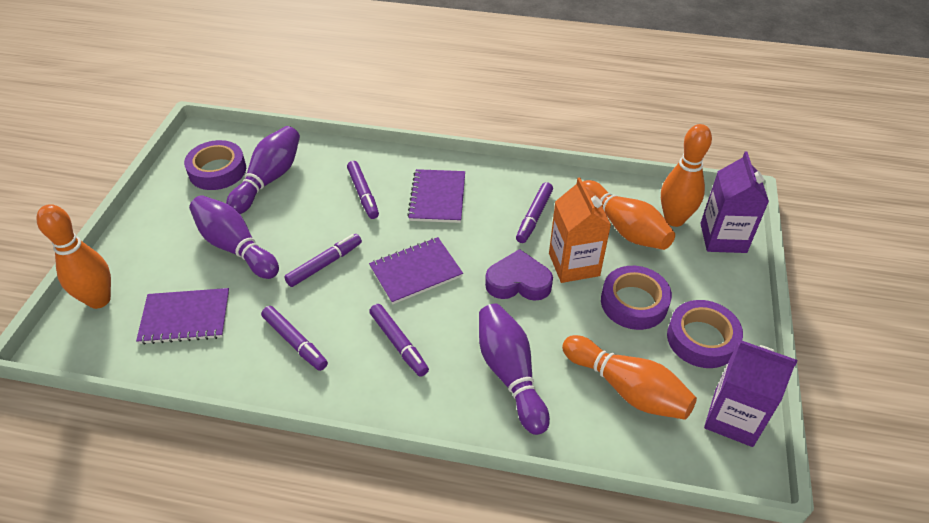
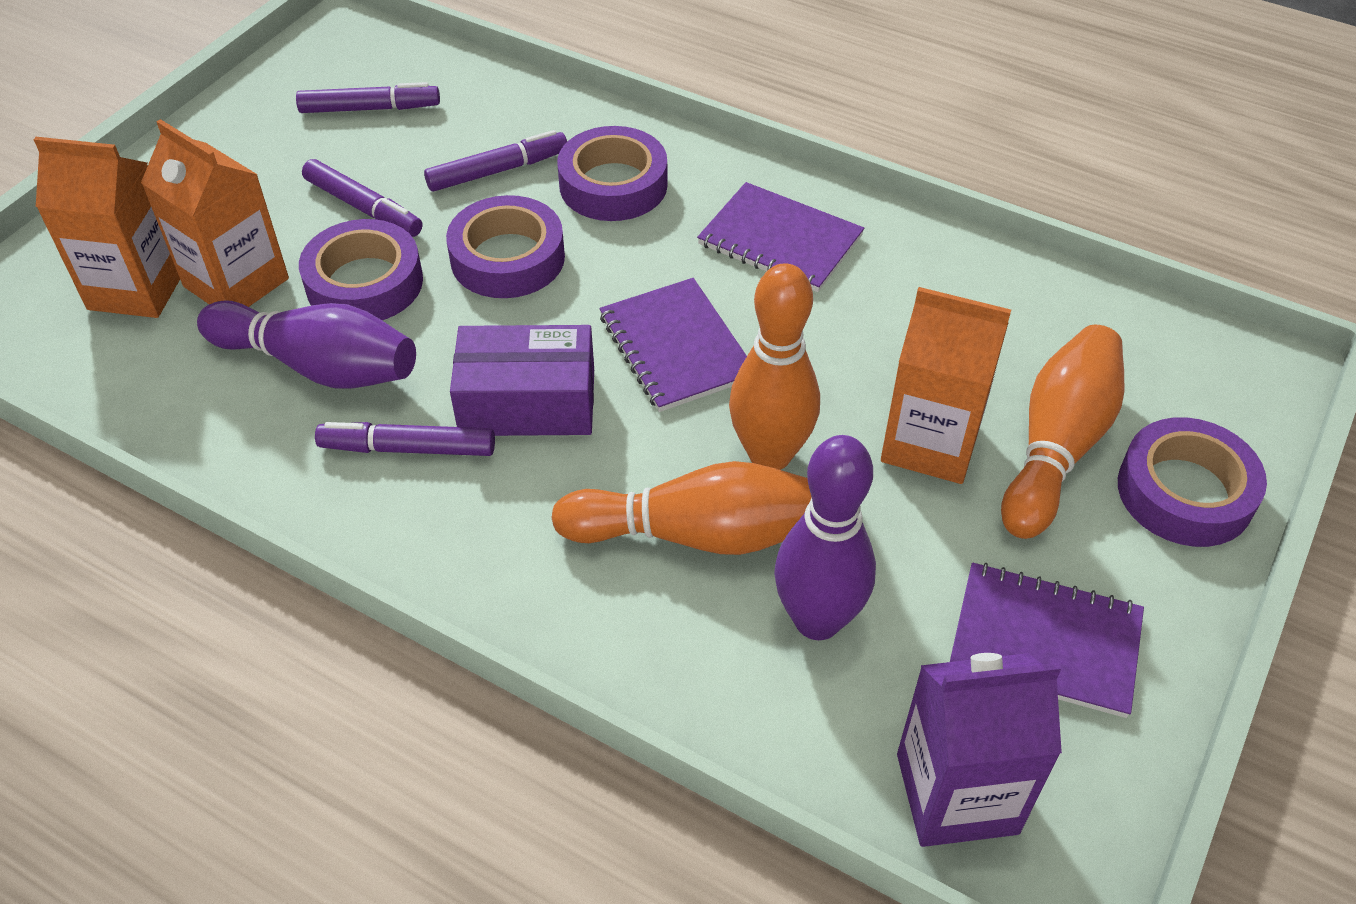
orange bowling pin: [36,204,111,309] [562,335,697,420] [583,180,675,250] [661,124,712,227] = 4 -> [551,461,812,555] [729,263,820,470] [1001,325,1124,539] = 3
orange carton: [549,177,611,283] = 1 -> [34,137,180,318] [141,119,289,307] [881,287,1011,484] = 3
purple bowling pin: [189,195,279,279] [226,126,300,214] [479,304,550,435] = 3 -> [197,301,416,389] [774,435,876,640] = 2
purple box: none = 0 -> [450,325,594,436] = 1
purple carton: [700,151,769,253] [704,341,797,447] = 2 -> [897,653,1062,847] = 1
purple heart: [485,249,553,301] = 1 -> none = 0
purple marker: [261,306,328,371] [284,234,362,287] [347,161,379,219] [369,304,429,377] [516,182,553,243] = 5 -> [296,82,440,113] [302,159,422,237] [315,422,495,456] [424,130,567,192] = 4
purple tape: [184,140,246,190] [601,266,672,330] [667,300,743,368] = 3 -> [299,219,423,320] [446,195,565,298] [557,126,668,221] [1118,417,1267,547] = 4

